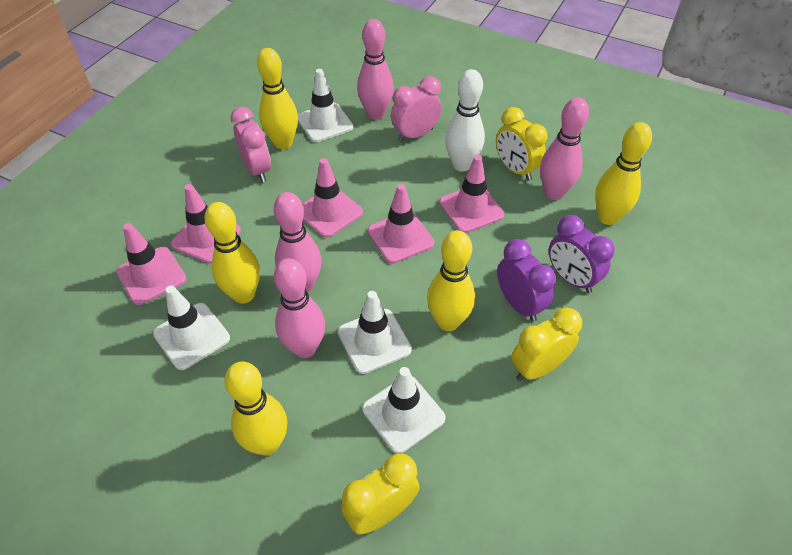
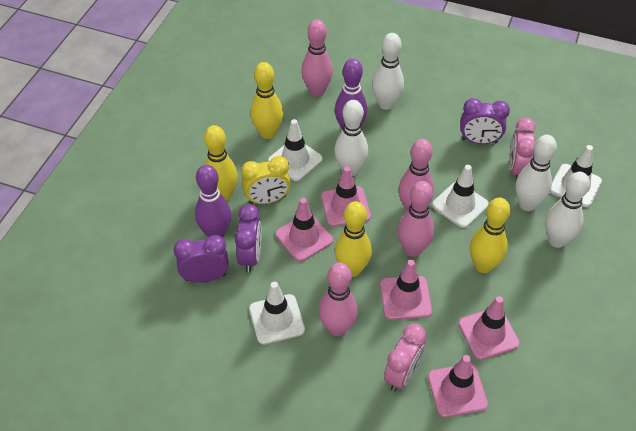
purple bowling pin: none = 0 -> [195,165,231,238] [335,59,367,130] = 2
purple clock: [497,239,556,322] [549,215,615,293] = 2 -> [174,235,229,283] [235,204,262,272] [460,98,510,144] = 3
white bowling pin: [445,69,485,171] = 1 -> [334,100,368,176] [372,33,404,110] [515,135,557,211] [545,172,590,248] = 4
yellow bowling pin: [205,202,260,304] [224,362,287,456] [257,48,298,149] [427,230,475,331] [595,122,652,225] = 5 -> [204,125,238,201] [251,62,283,139] [335,201,372,277] [470,198,510,273] = 4
yellow clock: [341,454,420,535] [496,107,547,181] [511,308,582,381] = 3 -> [241,156,291,204] = 1

